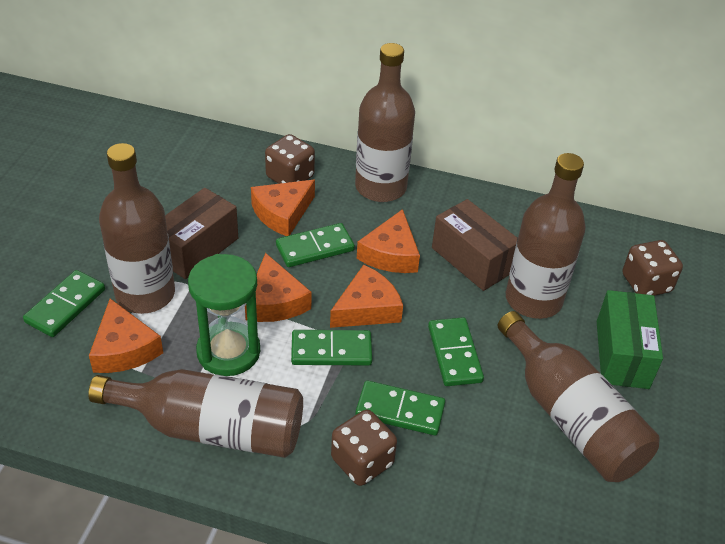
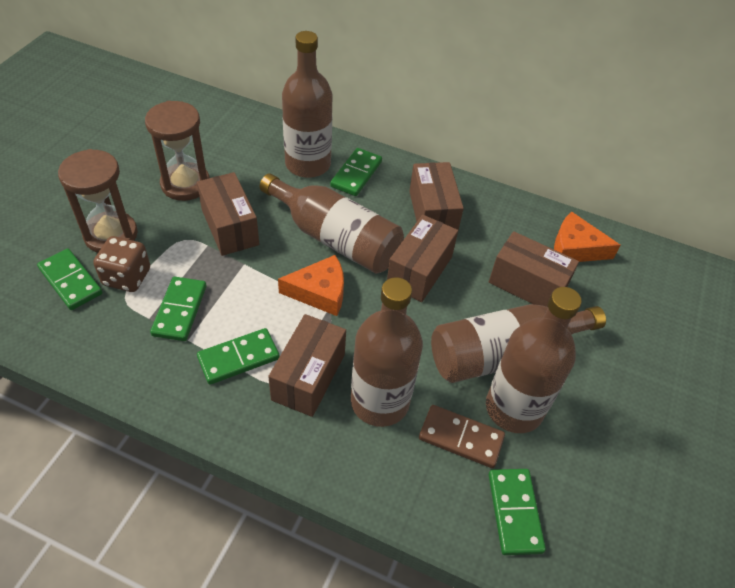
brown box: [165,188,238,279] [432,199,518,291] = 2 -> [197,172,259,256] [268,314,346,417] [387,215,458,302] [409,162,464,230] [489,231,579,307] = 5
brown dice: [265,134,315,184] [331,410,397,486] [622,240,683,296] = 3 -> [93,236,150,292] = 1
brown domino: none = 0 -> [419,405,505,468] = 1
brown hourglass: none = 0 -> [58,149,138,253] [145,101,210,201] = 2
green box: [597,290,663,389] = 1 -> none = 0
green hourglass: [188,254,260,376] = 1 -> none = 0
orange cheese: [89,298,163,373] [245,253,312,322] [251,180,315,236] [330,265,403,328] [357,209,420,273] = 5 -> [278,255,344,316] [554,211,621,262] = 2

